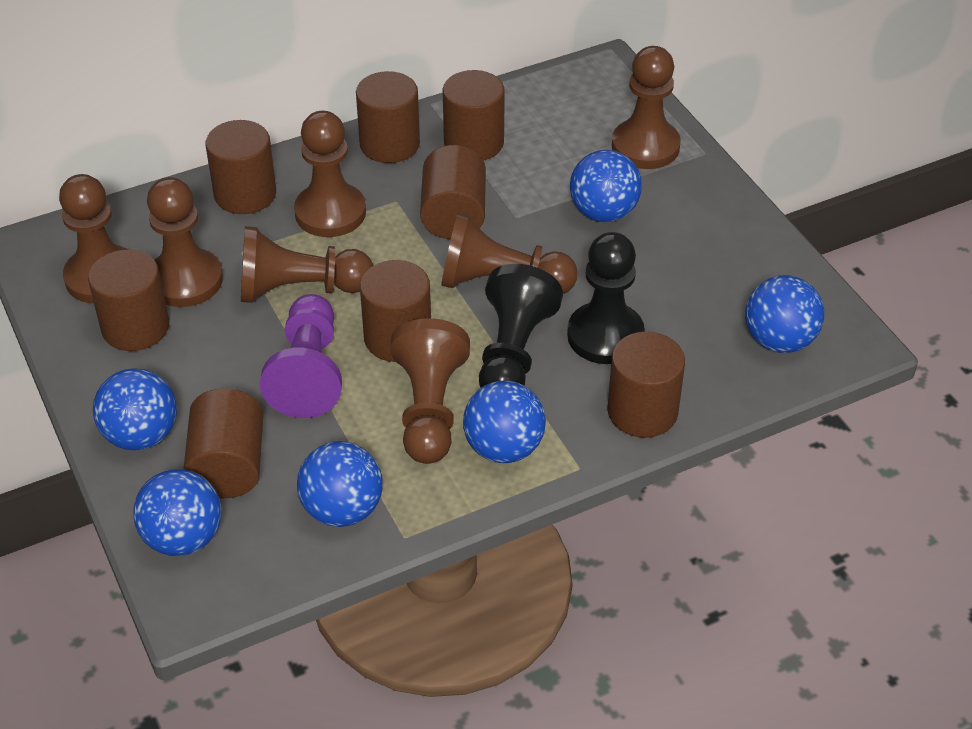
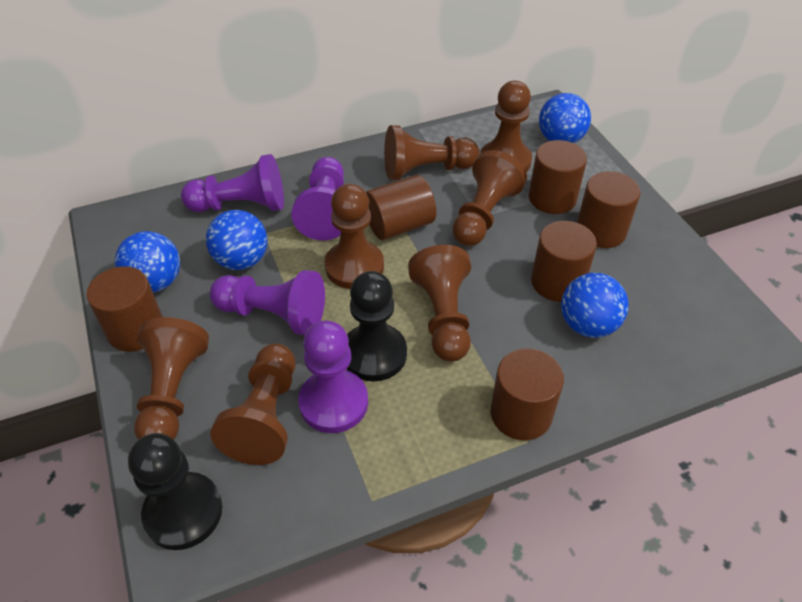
blue ball: [93,368,177,451] [133,469,222,556] [297,441,383,527] [463,381,546,463] [570,150,642,222] [745,275,824,353] = 6 -> [115,231,180,293] [206,210,267,270] [539,93,591,143] [561,273,628,338] = 4
brown cylinder: [88,250,169,351] [184,388,263,498] [205,120,276,214] [356,71,420,163] [360,260,431,362] [420,145,486,239] [443,70,505,161] [607,332,685,438] = 8 -> [86,266,163,352] [366,175,436,240] [491,348,564,440] [529,140,587,214] [531,221,597,302] [577,171,640,248] = 6
purple pawn: [260,294,342,418] = 1 -> [181,154,284,212] [210,270,325,335] [292,157,344,240] [298,321,368,433] = 4

